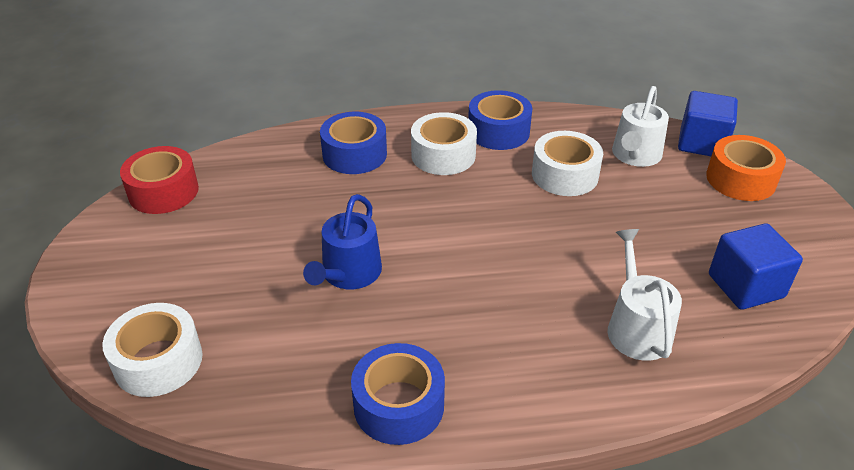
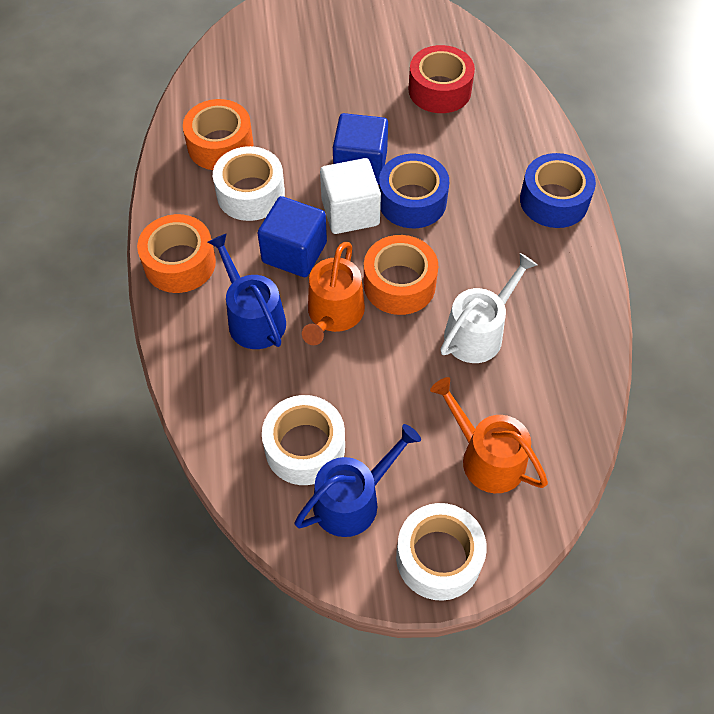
blue tape: [320,112,387,174] [351,343,445,445] [468,90,533,150] = 3 -> [379,154,449,228] [520,153,596,228] = 2
blue watering can: [303,194,382,289] = 1 -> [208,233,286,349] [295,424,421,537] = 2
orange tape: [706,135,786,201] = 1 -> [137,214,216,293] [183,99,254,170] [364,235,438,315] = 3
orange watering can: none = 0 -> [302,242,365,345] [430,377,548,493] = 2
white cube: none = 0 -> [320,158,381,234] = 1
white watering can: [607,229,682,361] [612,86,669,167] = 2 -> [440,253,537,363] = 1

